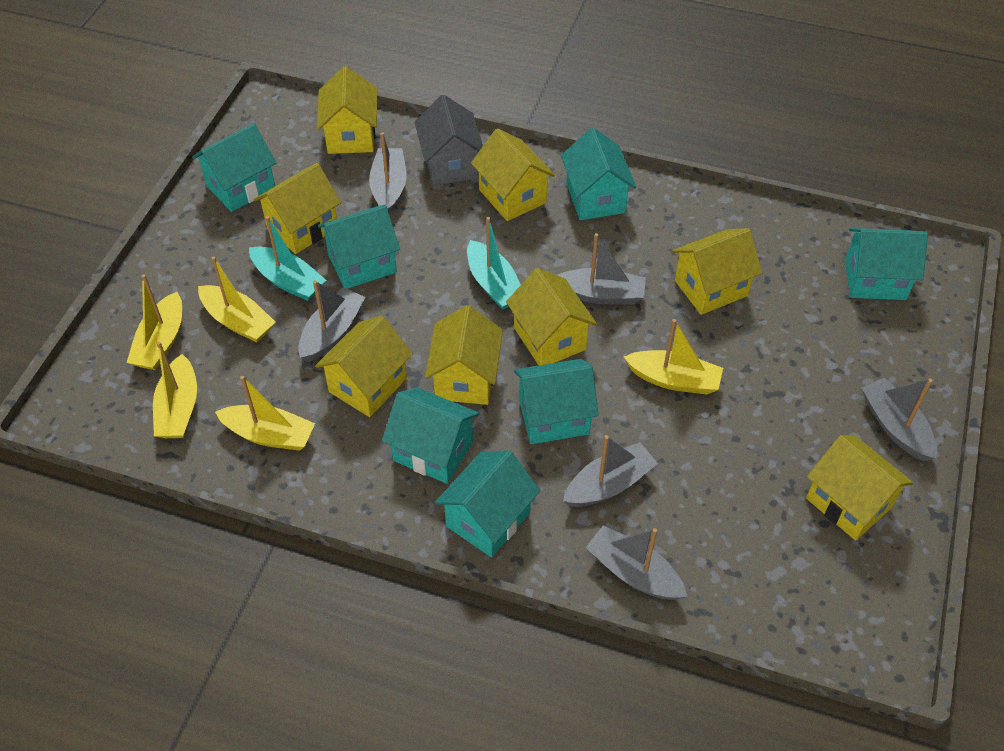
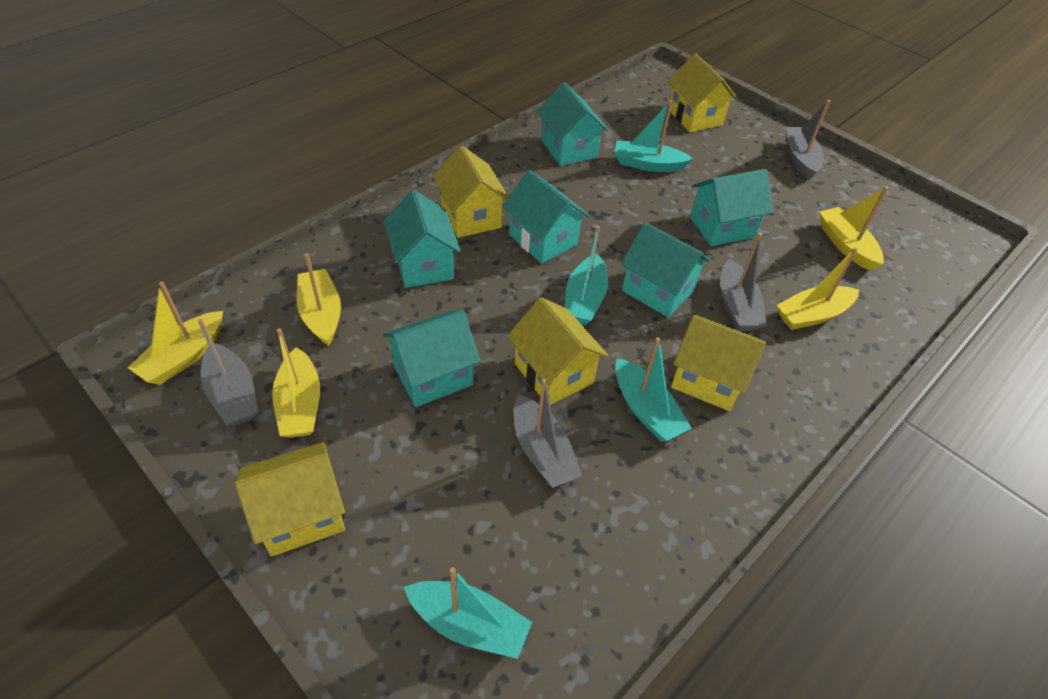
grey boat: [298,280,366,362] [369,132,407,214] [558,233,646,304] [563,435,658,507] [585,526,688,600] [861,377,937,461] = 6 -> [198,319,258,426] [514,379,582,488] [720,233,767,331] [786,100,830,180] = 4
grey house: [415,95,483,186] = 1 -> none = 0
turquoise boat: [249,216,327,301] [467,217,521,310] = 2 -> [404,567,532,659] [565,225,608,325] [614,100,693,172] [615,337,692,442] = 4
turquoise house: [192,123,276,212] [318,205,400,289] [382,387,479,484] [435,450,540,557] [514,359,599,444] [561,128,636,220] [845,228,928,300] = 7 -> [383,310,481,407] [384,190,461,288] [503,170,589,264] [537,82,608,166] [621,222,710,317] [690,169,773,246] = 6
yellow house: [254,163,341,254] [315,316,413,417] [317,66,377,154] [425,305,503,405] [471,128,555,221] [506,268,597,365] [672,228,762,315] [806,435,913,540] = 8 -> [235,442,345,556] [433,145,509,238] [507,297,608,405] [668,53,737,132] [671,315,766,411] = 5

